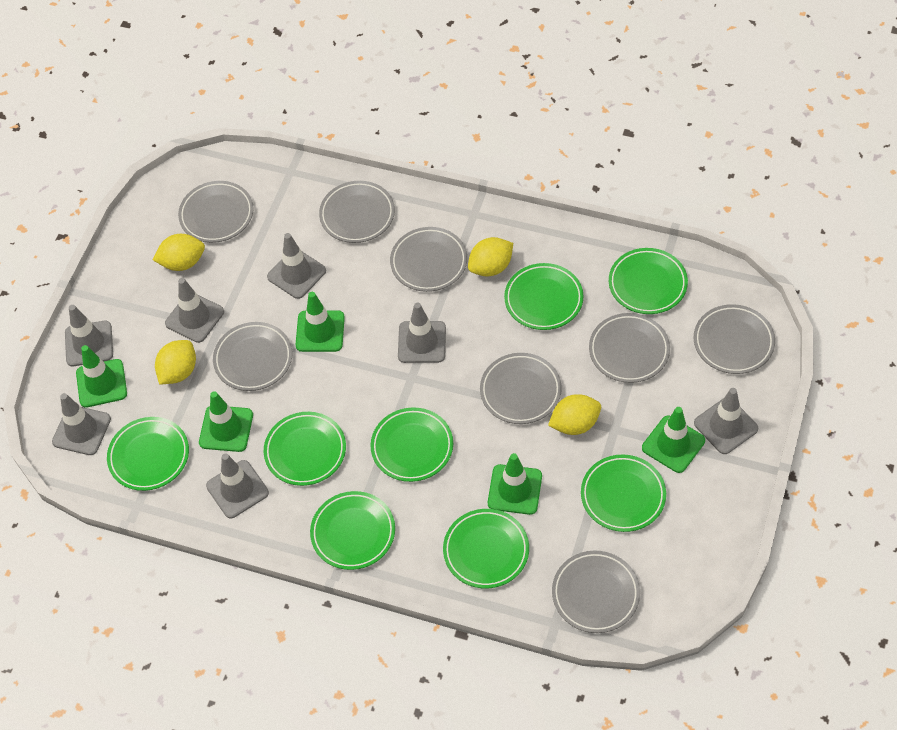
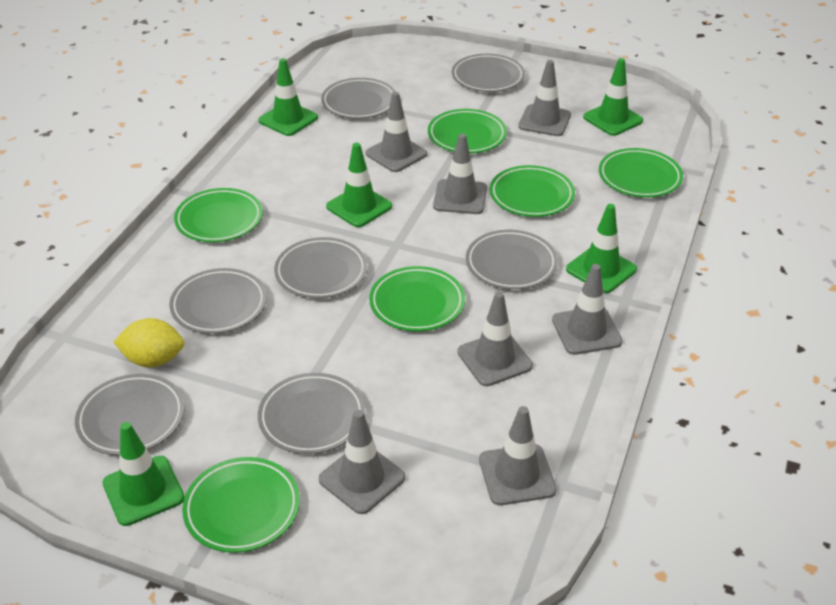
green plate: [107,417,189,491] [264,412,346,486] [310,491,395,570] [371,407,453,482] [443,509,529,589] [504,263,584,330] [581,455,666,532] [609,248,688,314] = 8 -> [174,188,263,242] [182,457,300,553] [369,266,465,331] [428,109,507,153] [490,165,575,217] [599,148,683,197] = 6
grey plate: [178,181,254,243] [213,322,292,391] [319,181,395,243] [390,227,467,292] [480,353,562,424] [552,551,640,633] [589,313,670,383] [694,304,775,374] = 8 -> [75,374,185,455] [169,268,267,334] [258,373,365,454] [274,237,367,298] [321,78,396,119] [452,54,525,92] [466,230,558,290] = 7
yellow lemon: [153,234,205,271] [155,340,196,385] [468,237,513,277] [548,394,601,435] = 4 -> [114,318,184,367] = 1

